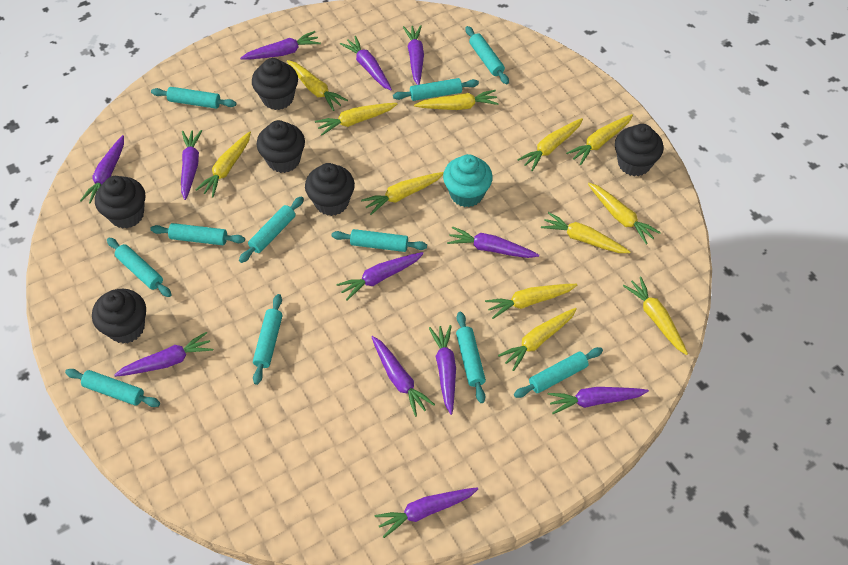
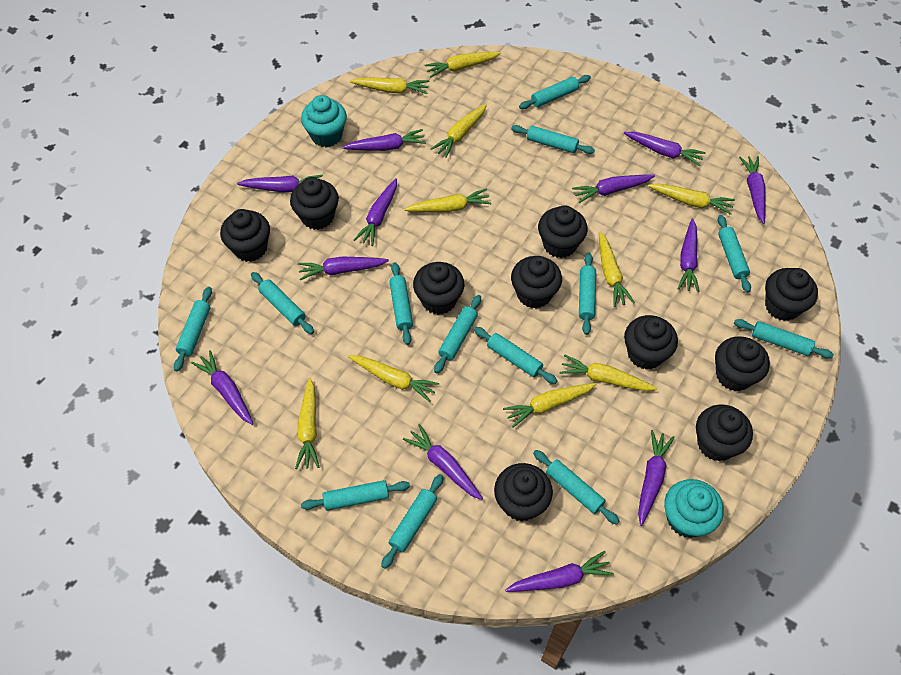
black cupcake: [92,289,146,344] [95,176,145,229] [252,58,298,110] [257,120,305,173] [305,163,355,216] [615,124,664,176] = 6 -> [220,209,270,262] [290,177,339,230] [413,262,464,315] [494,463,553,522] [511,256,562,309] [538,205,588,258] [624,315,678,370] [696,405,753,461] [715,336,770,391] [765,268,818,321] = 10
turquoise cupcake: [443,154,493,207] = 1 -> [301,95,347,147] [664,479,724,538] = 2
turquoise rolling pin: [65,369,160,407] [107,237,172,297] [150,223,245,245] [151,87,236,109] [239,196,304,263] [253,294,283,385] [331,229,427,252] [393,78,479,101] [456,312,486,403] [465,26,509,84] [514,347,603,398] = 11 -> [174,287,212,371] [251,272,314,334] [301,480,410,510] [381,474,443,569] [389,262,413,345] [434,295,481,374] [474,327,557,384] [511,125,595,154] [519,75,591,109] [533,450,619,524] [579,253,596,335] [718,215,751,293] [734,319,834,358] = 13
yellow carrot: [195,131,251,197] [287,60,348,111] [315,103,398,136] [361,172,444,215] [414,90,499,110] [485,284,578,319] [498,308,577,371] [517,118,583,171] [541,212,630,253] [566,114,633,165] [588,183,661,245] [623,277,688,355] = 12 -> [295,378,319,469] [348,355,439,402] [350,78,429,94] [404,188,491,212] [425,52,501,78] [431,104,487,158] [503,383,597,428] [559,354,657,391] [599,232,635,307] [648,184,735,215] = 10

